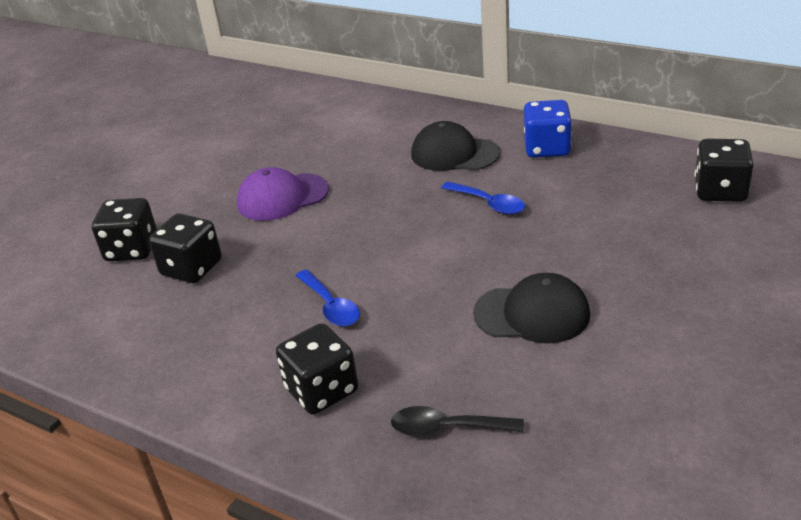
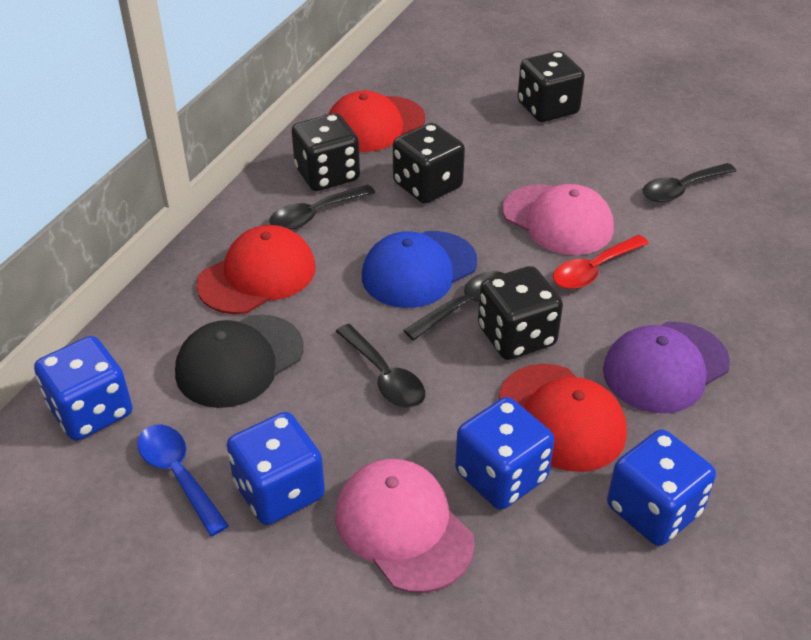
black cap: [411,121,500,171] [473,273,590,344] = 2 -> [175,314,303,408] = 1
black spoon: [391,406,524,436] = 1 -> [269,185,375,230] [336,324,425,408] [403,271,504,340] [643,163,736,202] = 4
blue cap: none = 0 -> [362,231,477,308] = 1
blue dice: [524,100,572,158] = 1 -> [34,336,132,441] [227,412,325,525] [455,397,554,510] [607,429,716,546] = 4
blue spoon: [296,270,360,326] [441,182,525,215] = 2 -> [137,425,229,536] = 1
pink cap: none = 0 -> [335,459,475,593] [503,184,614,255] = 2
red cap: none = 0 -> [196,225,315,314] [328,90,425,152] [499,364,627,472] = 3
red spoon: none = 0 -> [553,235,649,289] = 1

